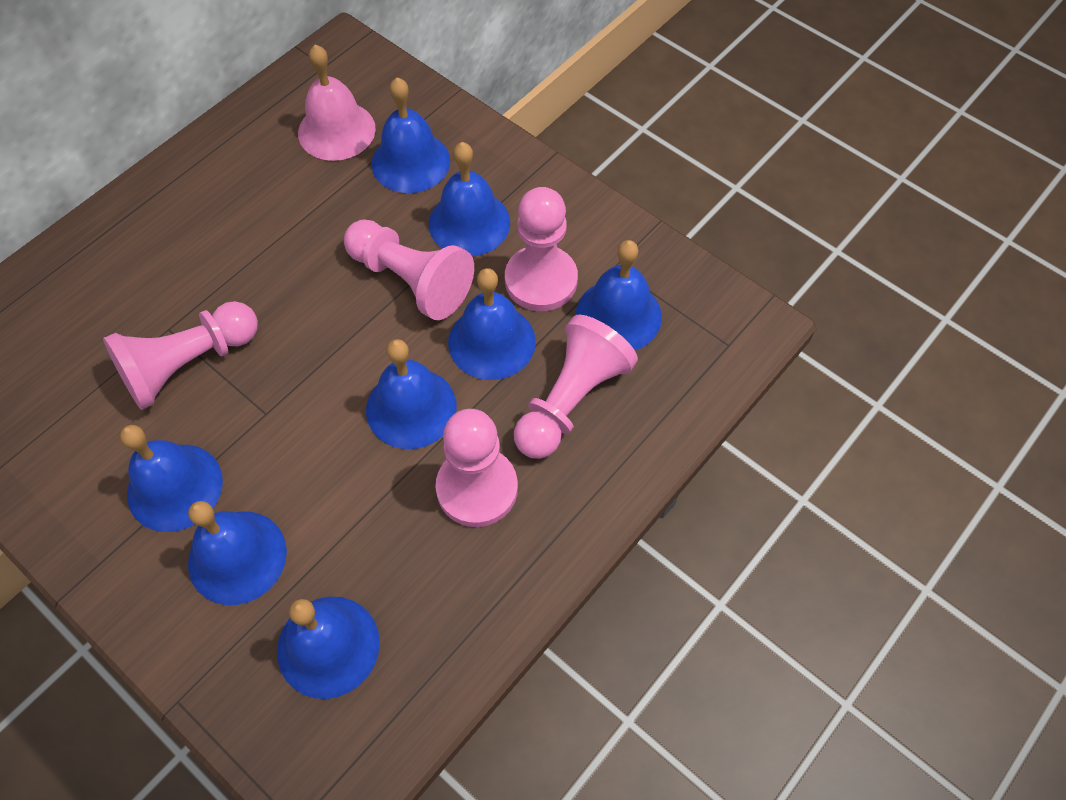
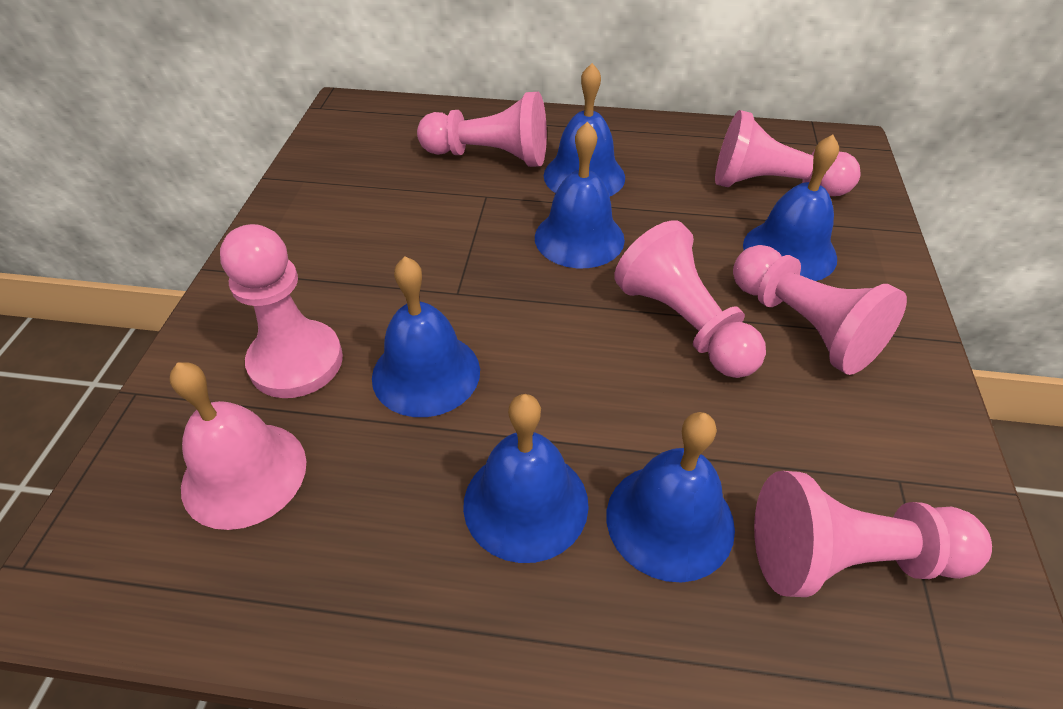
blue bell: [120,425,223,532] [188,501,287,605] [277,597,380,699] [366,339,457,449] [372,77,450,193] [429,142,510,256] [448,268,536,380] [576,240,662,350] = 8 -> [372,257,480,417] [463,394,589,563] [535,122,625,268] [544,63,625,196] [607,412,735,583] [743,135,839,281] = 6
pink pawn: [103,301,258,410] [344,219,474,320] [436,409,518,527] [505,187,578,311] [514,315,638,459] = 5 -> [220,224,343,398] [417,92,547,167] [614,220,766,378] [715,110,861,196] [733,245,907,375] [754,471,992,597] = 6

